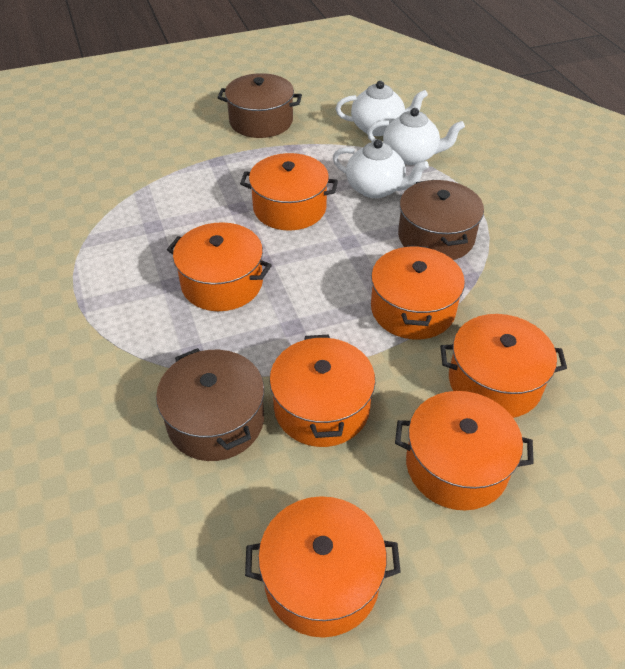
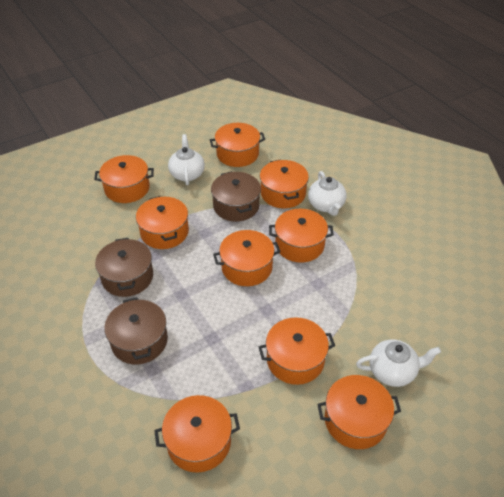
orange pot: [167,222,272,311] [240,153,338,230] [245,496,401,638] [269,334,375,447] [371,245,465,339] [395,391,534,510] [440,314,567,418] = 7 -> [94,155,154,203] [136,196,189,249] [154,395,240,473] [210,123,265,167] [213,230,281,286] [259,317,335,385] [260,159,309,208] [269,209,334,263] [317,375,401,449] = 9

